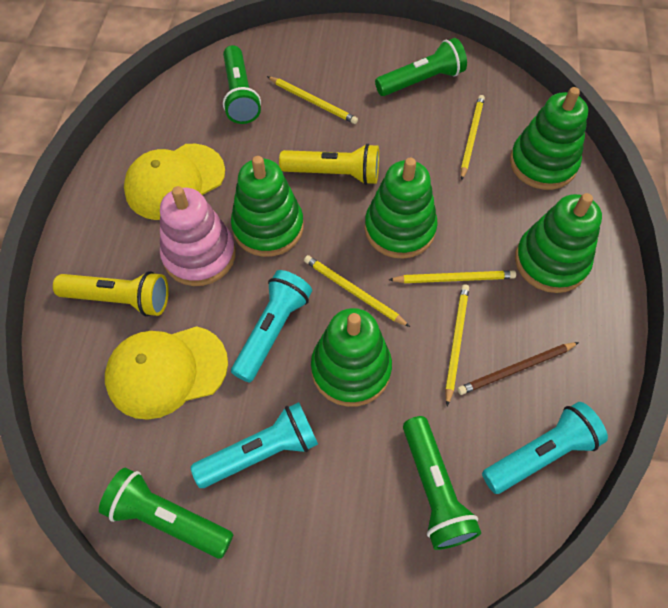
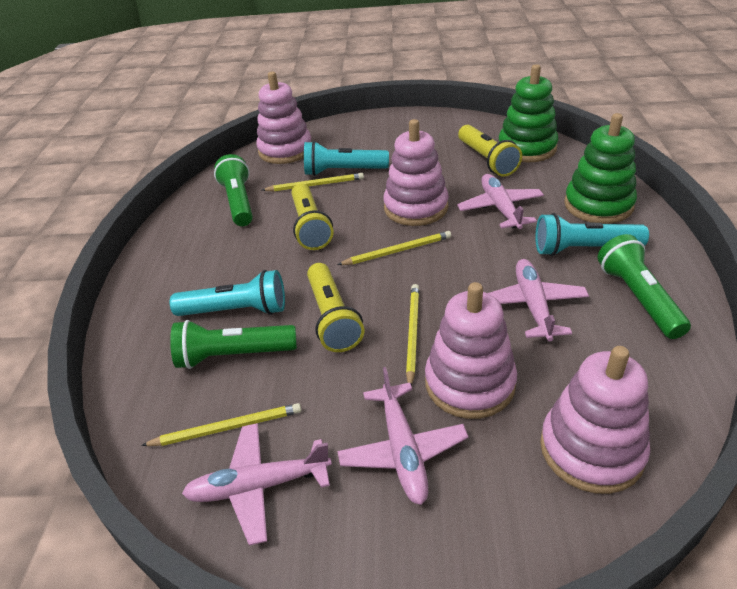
brown pencil: [458,342,579,395] = 1 -> none = 0
green flashlight: [99,468,233,558] [223,45,261,124] [375,38,467,96] [403,416,481,550] = 4 -> [170,320,297,369] [214,154,253,226] [597,234,691,339] = 3
green stacking toy: [231,156,303,257] [311,308,392,407] [365,158,438,259] [510,87,588,190] [515,193,602,293] = 5 -> [499,64,558,162] [564,113,637,224] = 2
pink plane: none = 0 -> [182,423,332,546] [337,367,468,505] [457,174,544,229] [488,259,589,341] = 4
pink stacking toy: [160,186,236,286] = 1 -> [256,72,311,164] [383,119,449,226] [425,282,517,419] [540,346,650,494] = 4
yellow cap: [105,326,228,420] [124,144,225,220] = 2 -> none = 0
yellow flashlight: [53,271,169,316] [279,144,379,185] = 2 -> [291,184,333,250] [307,263,364,352] [458,125,522,177] = 3
yellow pencil: [267,76,358,124] [304,255,410,327] [389,271,516,283] [445,284,469,406] [461,95,485,181] = 5 -> [141,403,301,446] [262,173,364,192] [337,231,451,265] [406,284,419,386] = 4

